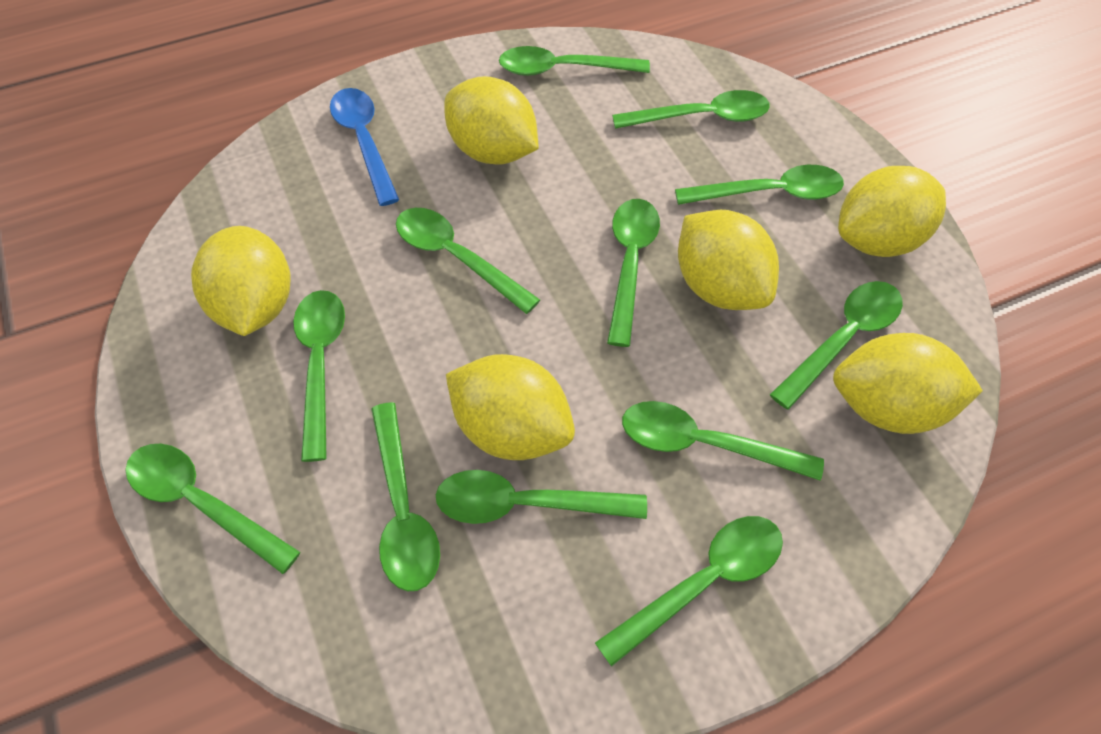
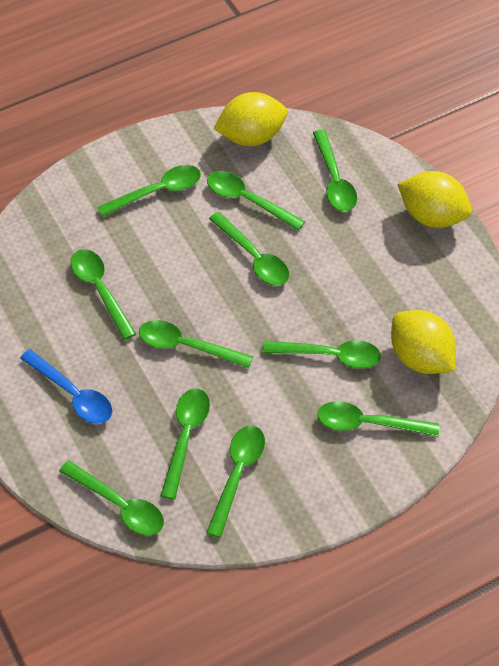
green spoon: [125,444,301,574] [293,290,345,462] [371,402,440,591] [396,208,540,314] [436,470,647,524] [499,46,650,76] [595,516,783,667] [607,199,660,347] [612,90,770,129] [622,401,824,481] [675,165,844,205] [770,281,903,410] = 12 -> [59,460,164,535] [71,249,136,340] [97,165,201,217] [139,320,253,368] [161,389,210,500] [206,426,265,538] [207,171,305,231] [209,212,289,286] [262,340,381,368] [313,130,357,211] [317,401,439,437] = 11
yellow lemon: [191,226,291,336] [444,76,539,164] [446,354,575,460] [678,210,779,310] [833,333,983,434] [838,166,946,257] = 6 -> [214,92,287,146] [391,310,456,374] [398,171,472,228] = 3

